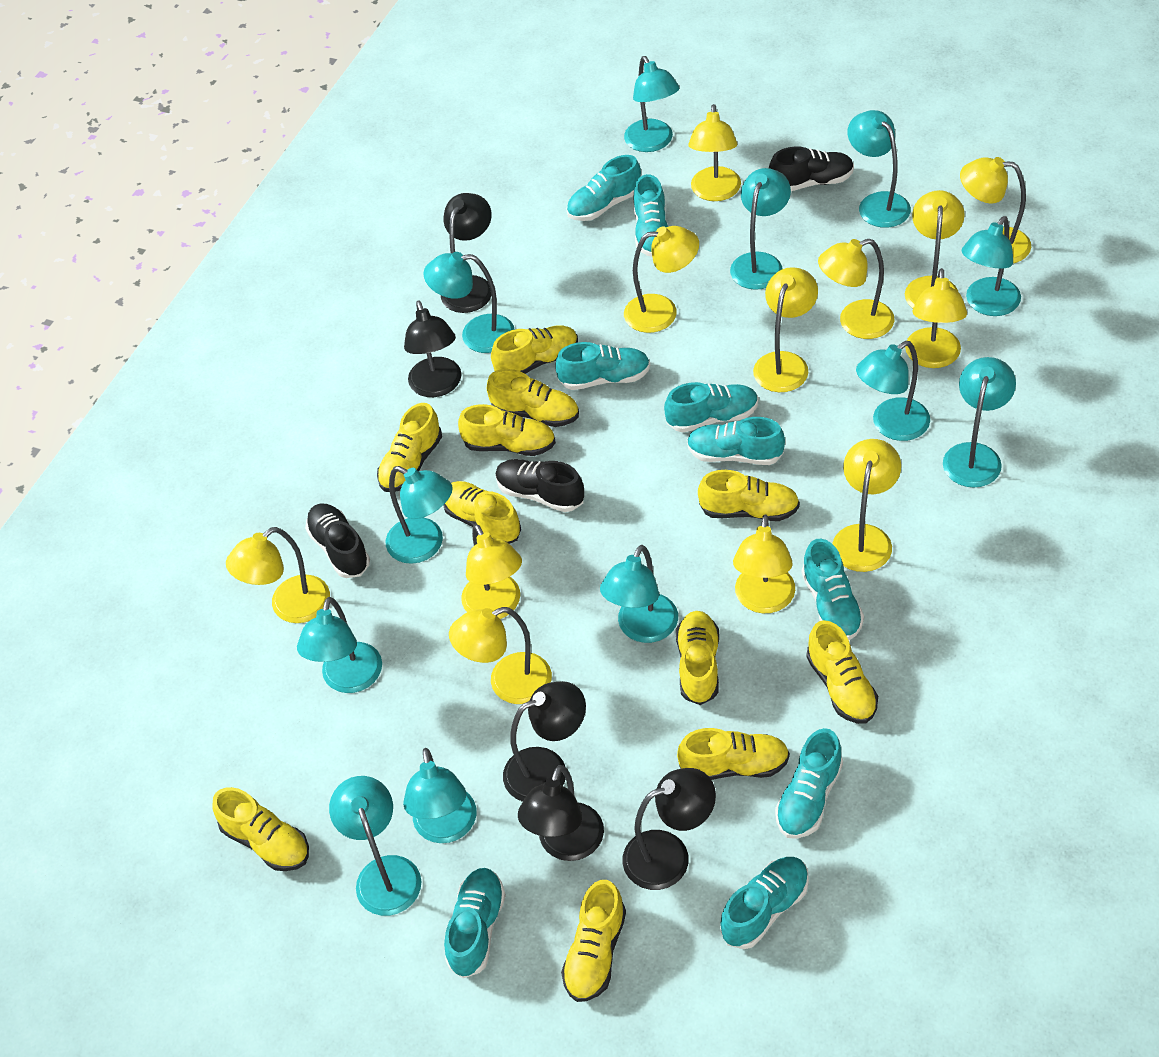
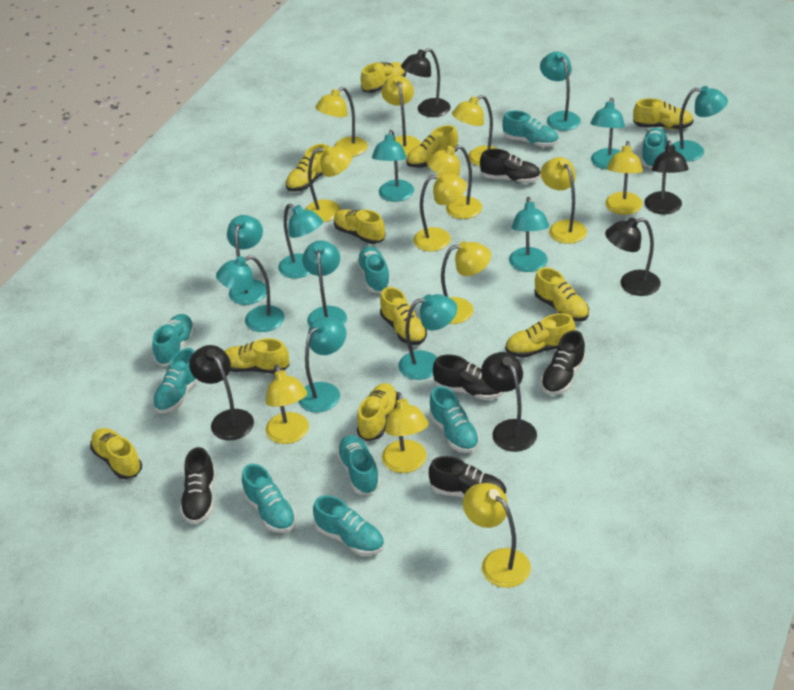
black shoe: [305,503,370,578] [495,459,584,512] [769,147,854,191] = 3 -> [180,447,216,524] [429,456,507,498] [433,354,504,400] [480,149,541,183] [541,330,586,395] = 5
turquoise lamp: [297,597,382,693] [329,776,421,916] [386,466,453,564] [403,748,476,843] [423,252,515,353] [600,545,678,643] [624,56,680,152] [730,168,791,290] [848,110,911,228] [856,341,930,441] [943,357,1016,488] [962,216,1021,316] = 12 -> [216,255,284,332] [227,215,267,305] [278,204,323,278] [298,317,346,413] [302,240,347,327] [372,130,414,202] [398,294,457,380] [509,197,549,272] [540,51,581,131] [590,98,625,169] [672,86,728,161] = 11

